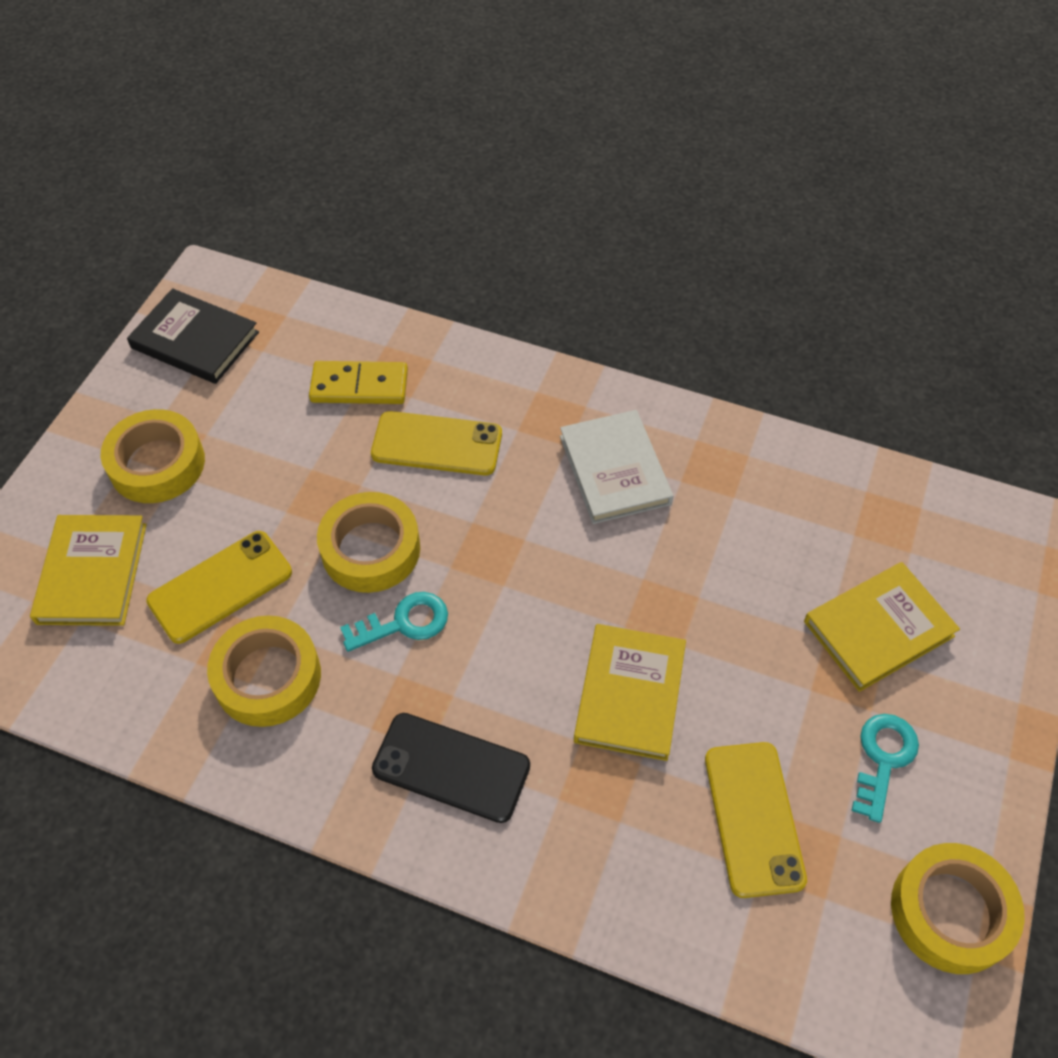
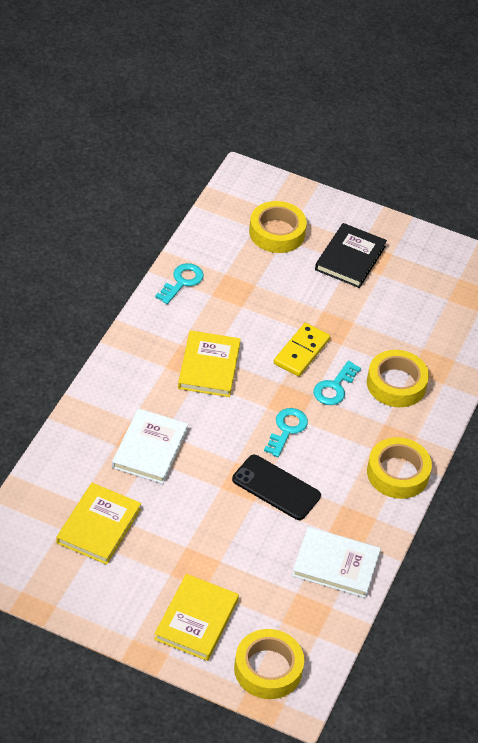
turquoise key: [340,592,448,652] [851,714,919,823] = 2 -> [155,263,204,304] [264,408,308,457] [313,361,361,405] = 3
white book: [560,410,673,524] = 1 -> [112,408,188,484] [292,527,381,598] = 2
yellow phone: [146,531,292,644] [371,411,502,476] [705,742,807,898] = 3 -> none = 0

